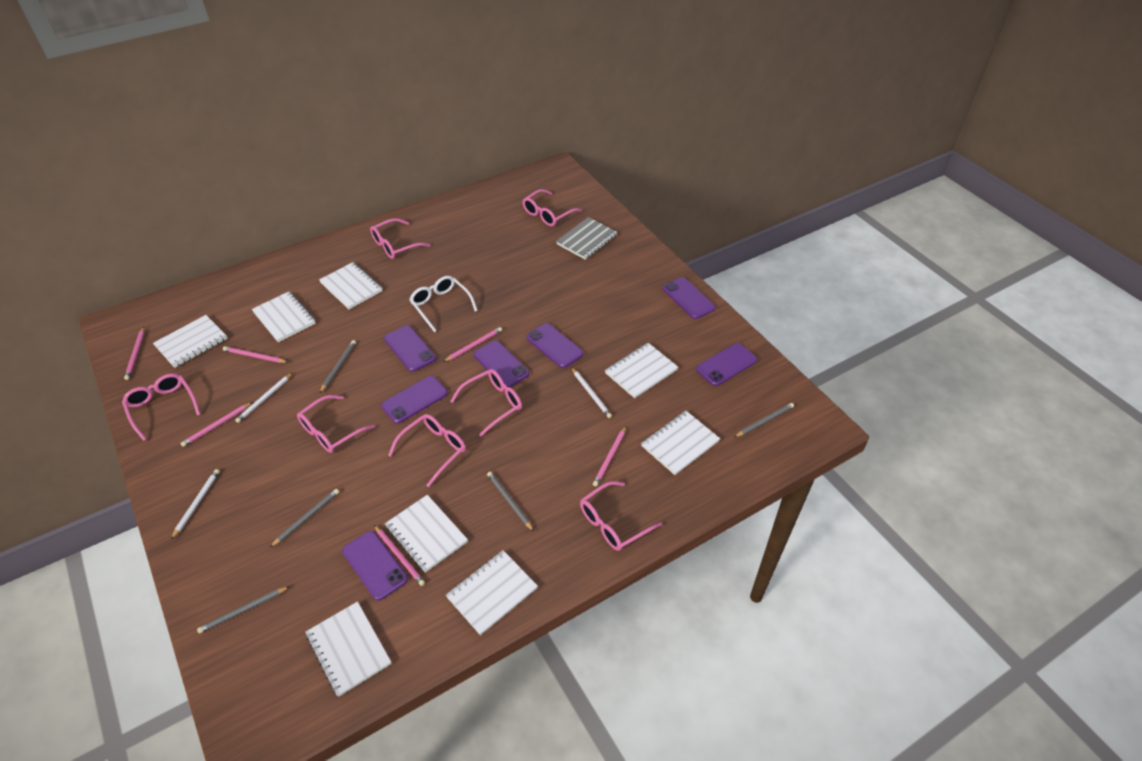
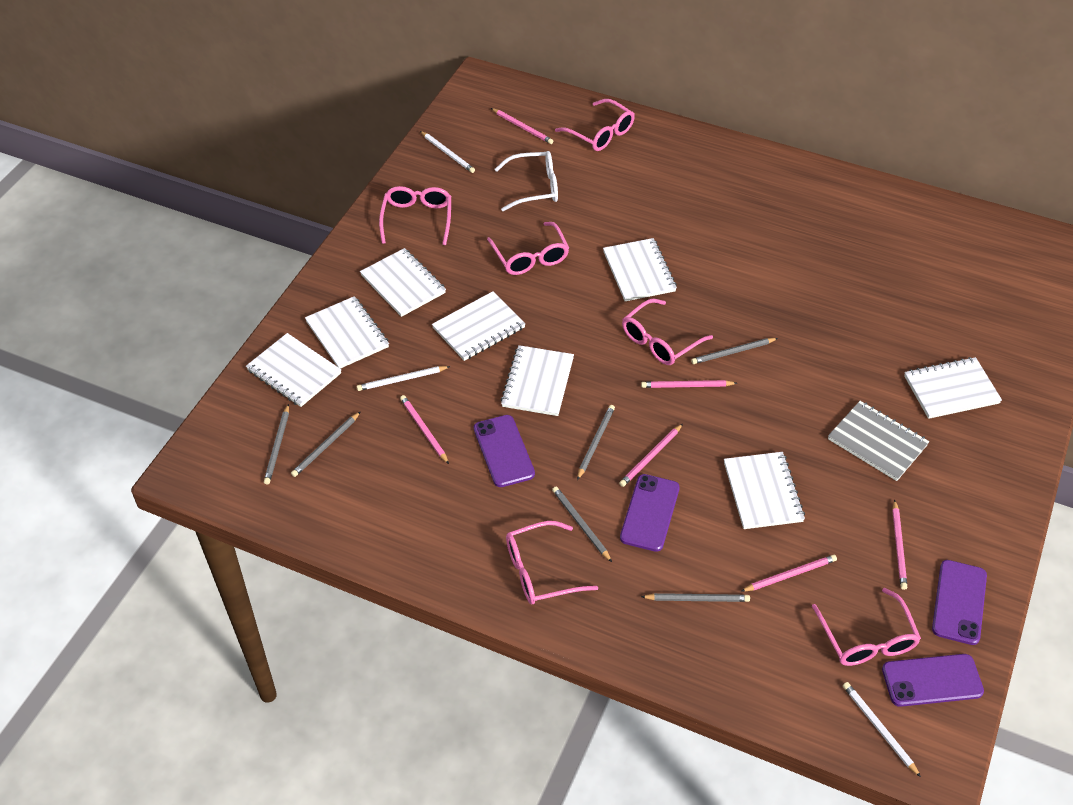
grey pencil: [197,586,290,634] [270,489,339,547] [320,340,356,393] [487,472,534,532] [735,403,794,437] = 5 -> [264,404,289,484] [291,411,361,477] [552,487,612,562] [577,405,615,480] [641,593,750,602] [691,338,778,364] = 6
pink glasses: [122,373,201,441] [297,395,375,453] [370,218,431,259] [388,414,466,487] [450,369,522,437] [522,189,582,226] [580,481,662,551] = 7 -> [379,186,451,245] [487,222,569,275] [506,521,598,604] [555,99,635,151] [622,299,713,365] [812,588,921,666] = 6
purple phone: [342,531,408,601] [381,376,448,423] [384,325,436,372] [474,341,530,387] [526,323,583,368] [663,277,716,319] [696,343,757,386] = 7 -> [474,415,535,487] [620,474,680,552] [882,654,984,707] [932,560,987,645] = 4

